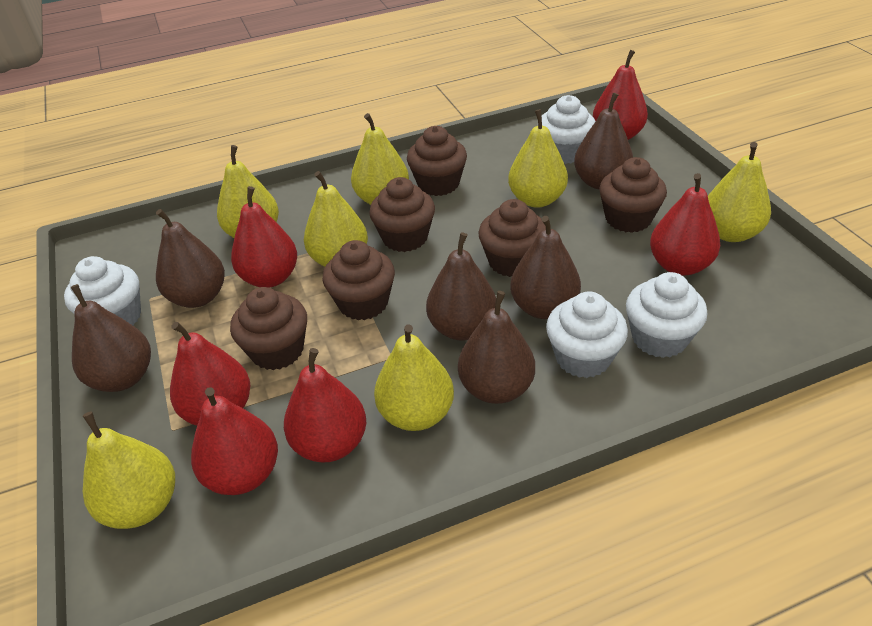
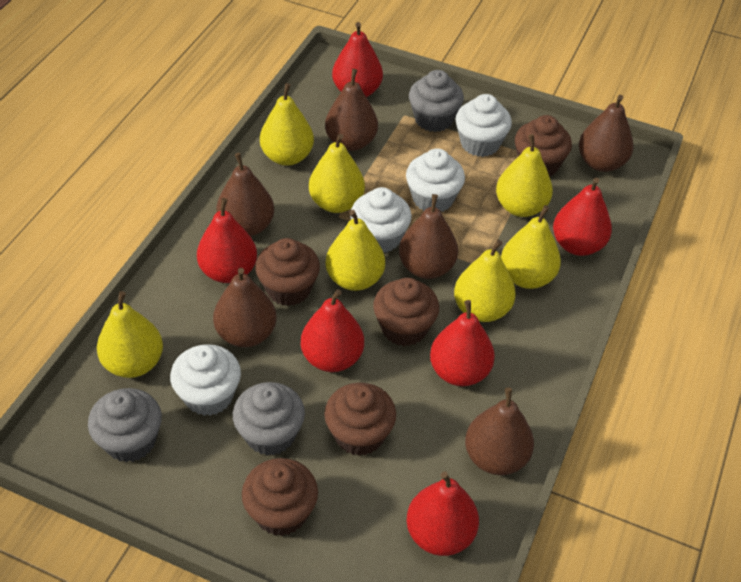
brown cupcake: [230,287,307,370] [323,240,395,320] [369,177,435,252] [407,126,467,196] [478,199,546,277] [599,157,667,233] = 6 -> [242,458,318,536] [255,238,320,306] [324,382,396,456] [373,278,439,346] [515,115,572,177] = 5
grey cupcake: none = 0 -> [88,388,162,462] [233,382,305,456] [409,70,464,132] = 3

